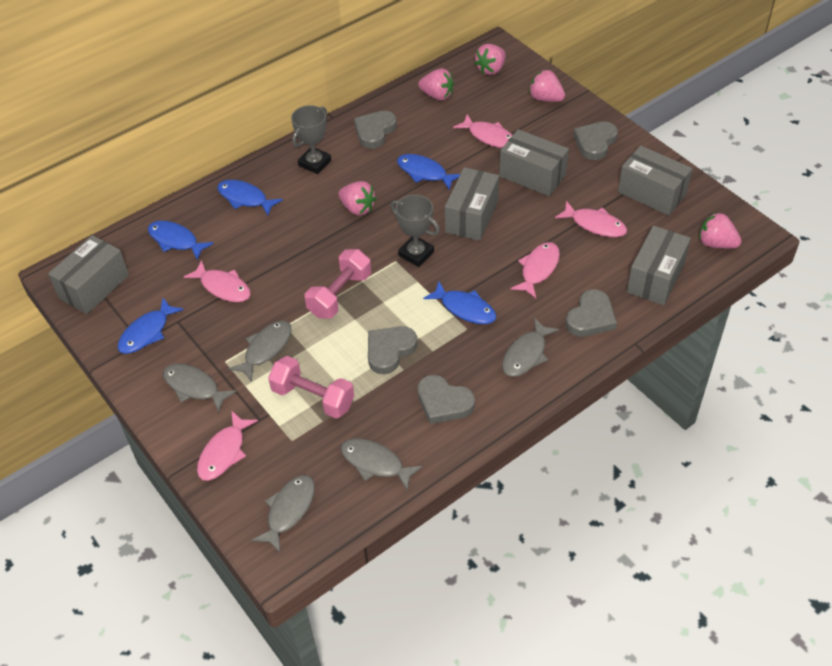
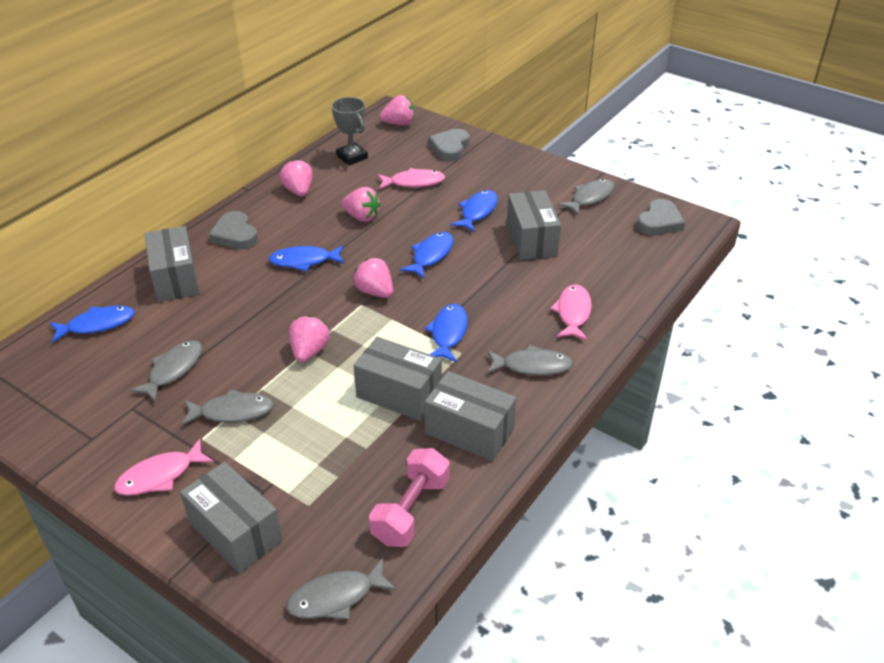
grey heart: [354,111,397,149] [368,326,417,374] [418,375,475,424] [566,289,617,337] [574,121,618,160] = 5 -> [209,211,258,249] [429,129,470,161] [636,199,685,235] = 3
grey trophy: [291,105,331,174] [391,195,440,267] = 2 -> [332,97,368,165] = 1
pink dumbbell: [268,356,354,419] [305,249,371,319] = 2 -> [369,448,450,547] = 1
pink fish: [184,260,251,302] [197,410,258,481] [453,114,513,148] [511,242,560,298] [555,201,627,237] = 5 -> [114,439,214,496] [377,168,445,189] [550,284,592,340] = 3

